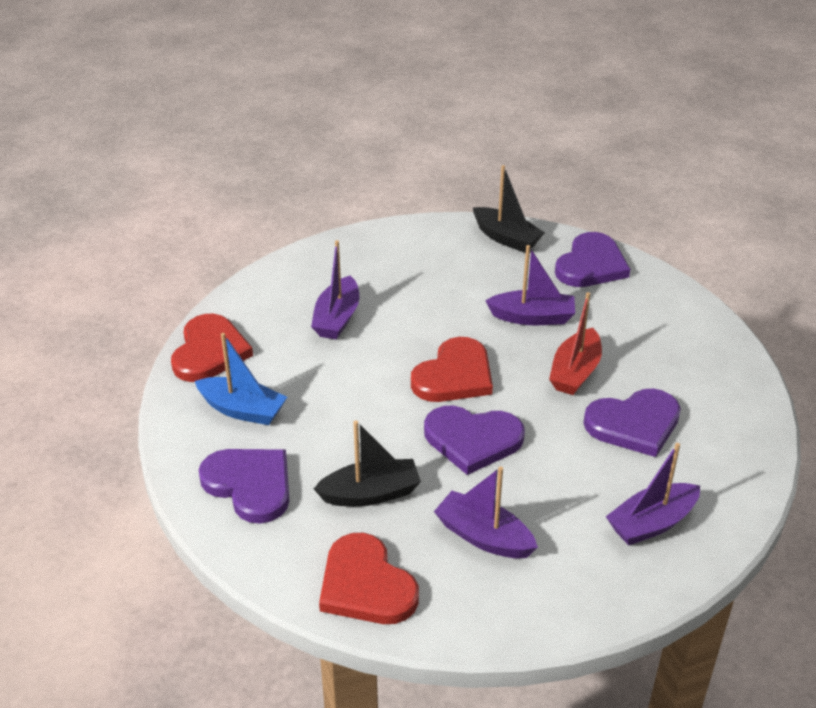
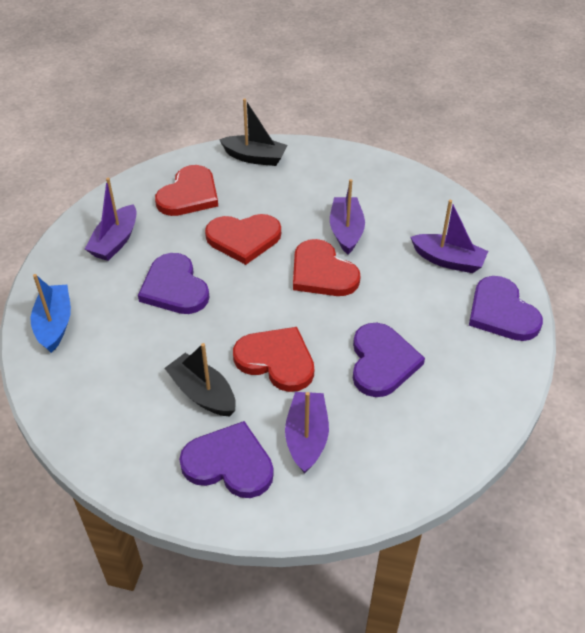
red boat: [549,292,602,395] = 1 -> none = 0
red heart: [171,314,253,382] [319,533,419,624] [411,337,493,402] = 3 -> [155,165,218,216] [205,214,281,265] [233,327,314,392] [293,239,361,296] = 4

